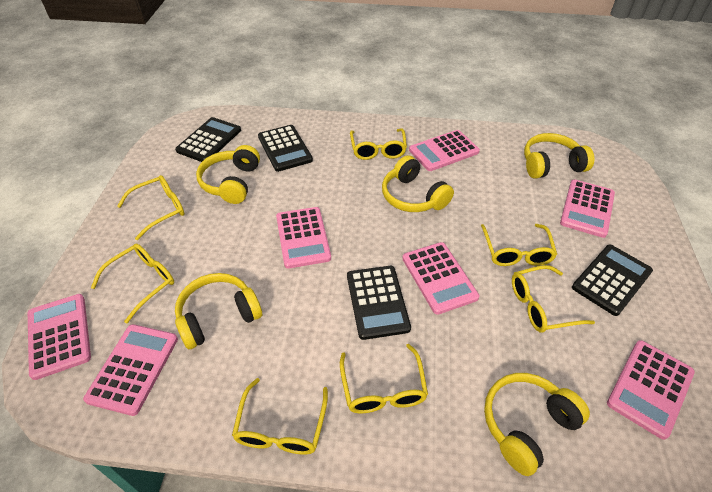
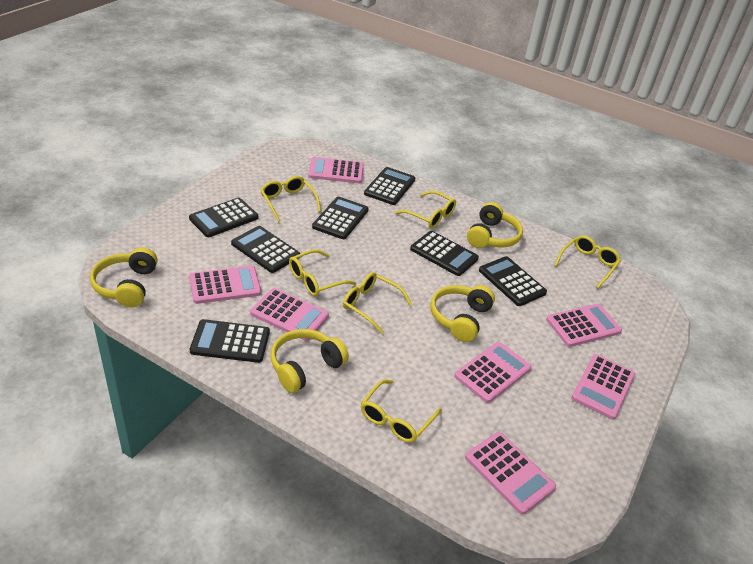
black calculator: [175,117,241,162] [258,125,313,172] [347,266,411,340] [572,244,653,316] = 4 -> [189,198,258,237] [190,319,270,363] [231,226,300,273] [312,197,368,239] [364,167,415,205] [410,231,479,276] [479,256,547,306] = 7
yellow glasses: [91,244,174,323] [117,175,185,240] [232,378,328,455] [340,344,428,413] [350,128,407,160] [481,224,557,266] [512,265,595,333] = 7 -> [260,176,321,222] [289,249,356,296] [343,272,412,334] [361,380,442,443] [396,191,456,228] [554,235,621,288] = 6
yellow headphones: [175,273,262,349] [196,145,260,204] [382,155,454,212] [484,373,590,476] [524,133,594,179] = 5 -> [90,247,158,308] [271,329,349,393] [431,285,495,342] [467,202,523,248] = 4

